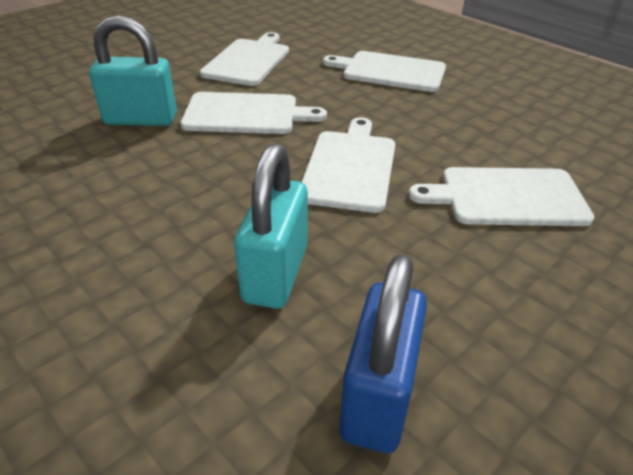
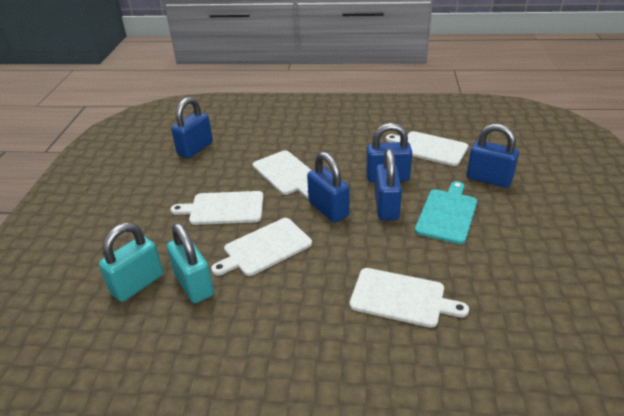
blue padlock: [339,254,427,453] = 1 -> [171,97,213,158] [307,152,349,222] [366,123,412,182] [375,149,402,220] [467,124,519,187] = 5
turquoise cutting board: none = 0 -> [415,181,477,244] = 1

